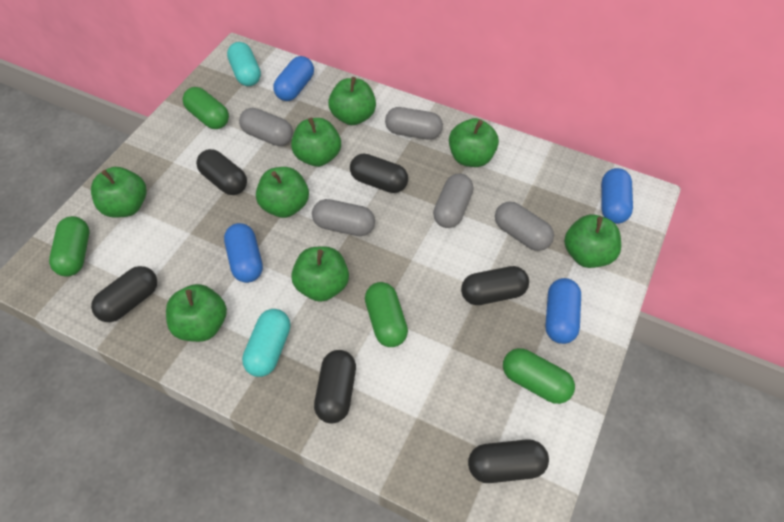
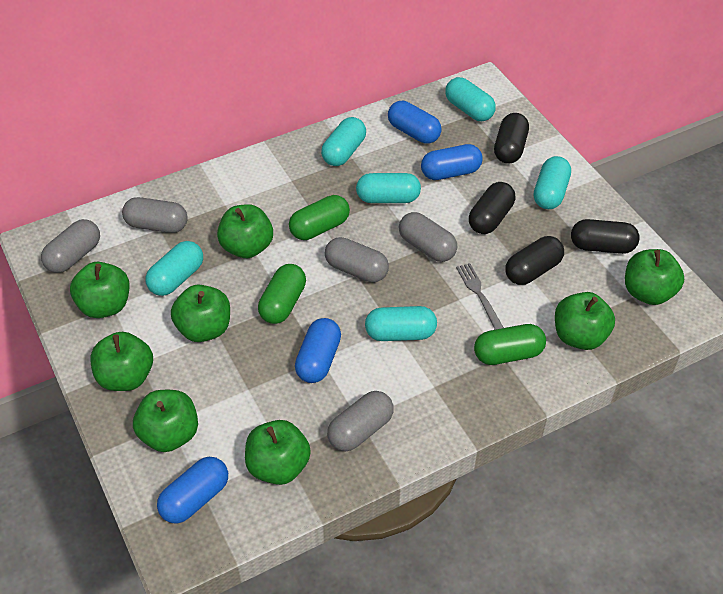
black capsule: [91,266,157,322] [196,149,247,195] [314,350,356,424] [350,154,408,193] [461,266,529,305] [468,439,549,483] = 6 -> [469,182,515,234] [494,113,529,164] [505,236,564,285] [571,219,640,254] = 4
green capsule: [49,216,89,276] [182,87,229,129] [365,282,408,347] [503,348,575,404] = 4 -> [258,264,306,324] [289,195,350,240] [474,324,546,365] = 3
grey fork: none = 0 -> [456,263,504,330] = 1
turquoise capsule: [227,42,261,86] [242,309,291,377] = 2 -> [145,241,203,296] [321,117,366,166] [356,173,421,203] [365,306,437,341] [445,77,496,121] [534,156,571,209] = 6

